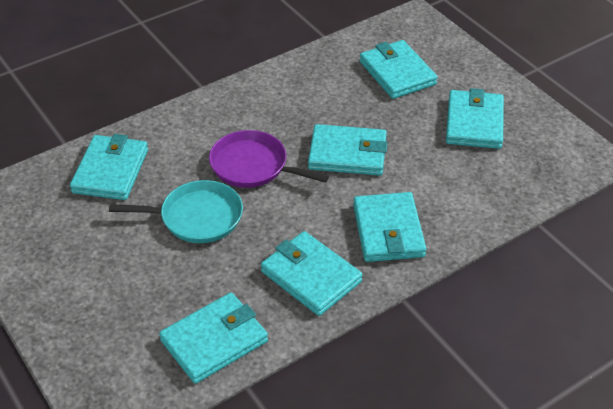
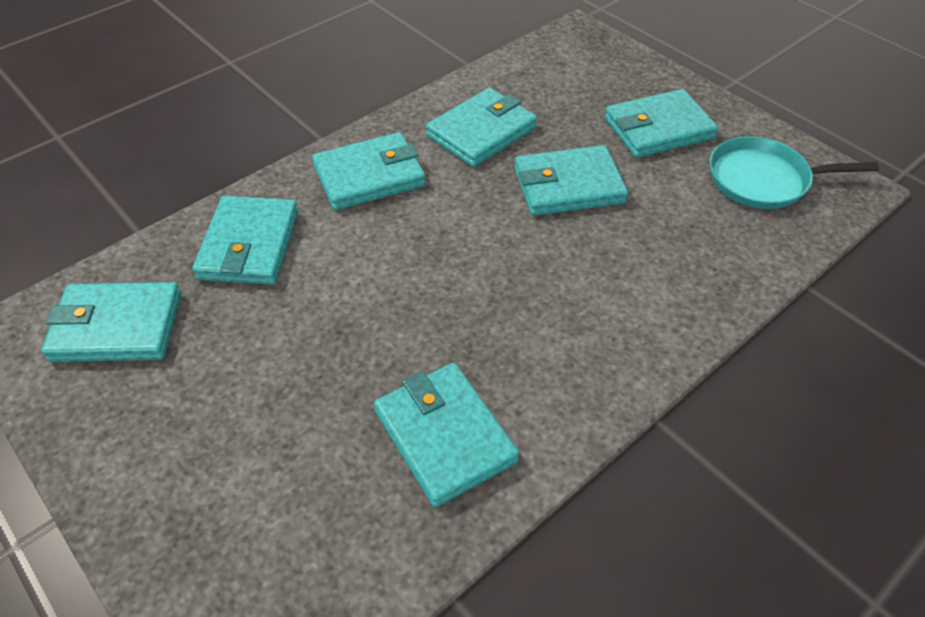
purple pan: [209,130,329,188] = 1 -> none = 0

